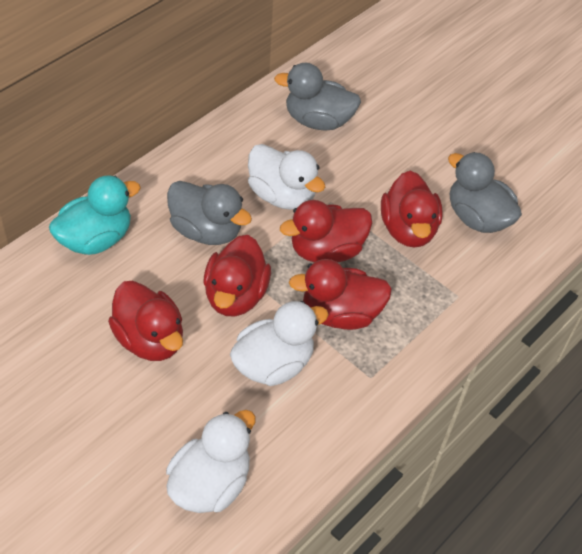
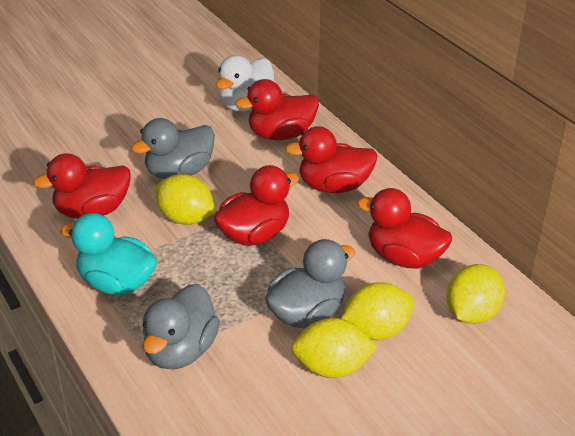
white duck: [166,410,256,513] [230,301,329,386] [248,144,325,210] = 3 -> [216,55,276,111] = 1
yellow lemon: none = 0 -> [155,174,216,225] [291,318,378,378] [340,282,414,340] [446,264,505,324] = 4

